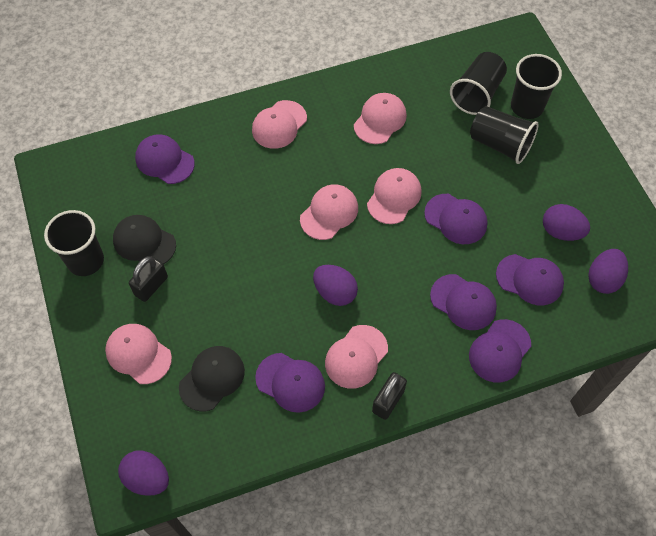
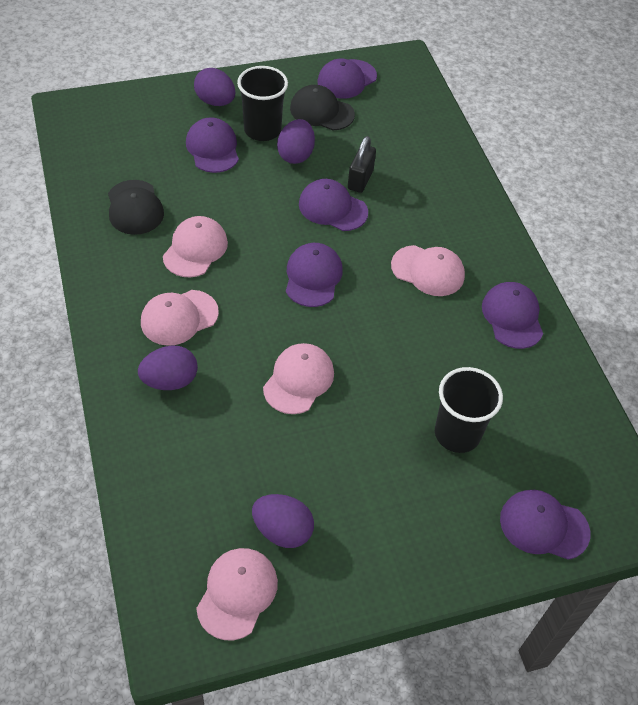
black cup: [44,210,104,276] [450,52,507,115] [470,106,539,164] [511,54,562,119] = 4 -> [237,66,288,141] [435,367,503,453] = 2
black padlock: [129,256,168,302] [372,372,407,420] = 2 -> [348,136,376,193] = 1
pink cap: [105,324,172,384] [252,100,307,149] [300,184,358,240] [325,325,388,389] [354,93,407,144] [367,168,422,224] = 6 -> [141,290,219,346] [163,216,228,277] [196,548,278,640] [263,343,334,414] [391,245,465,296] = 5

